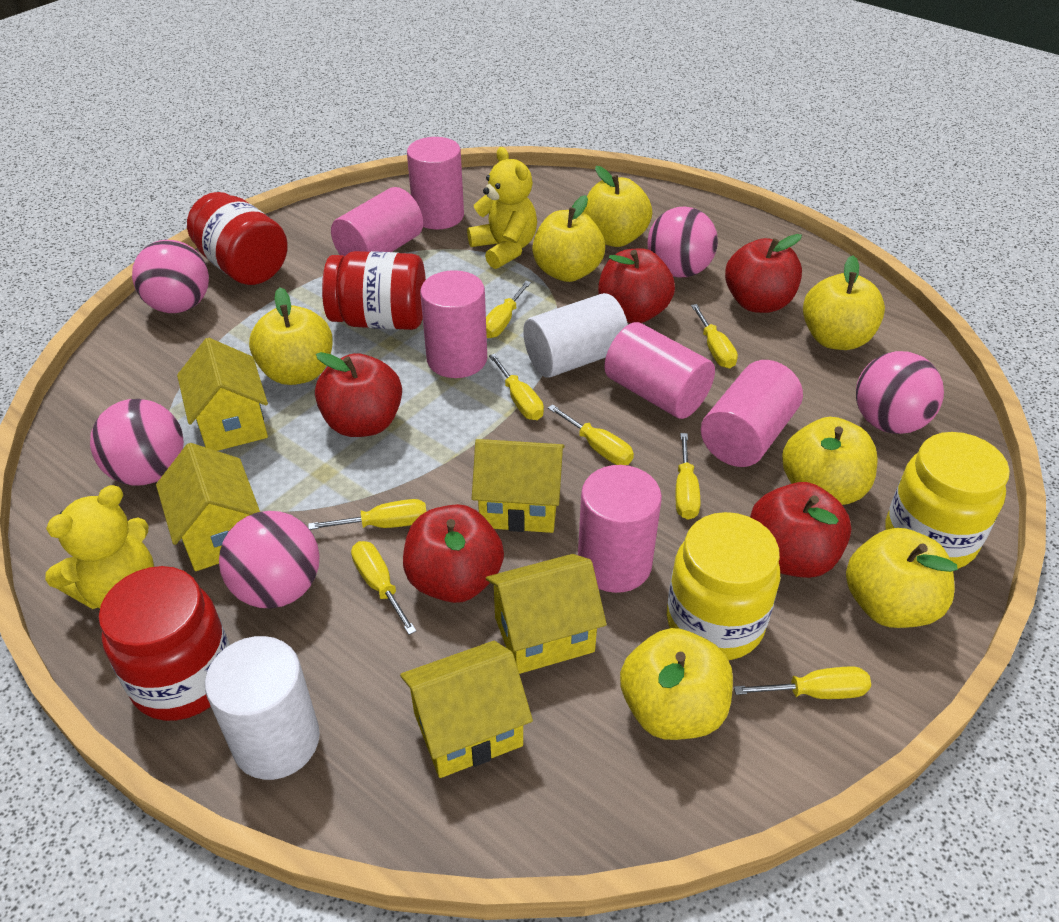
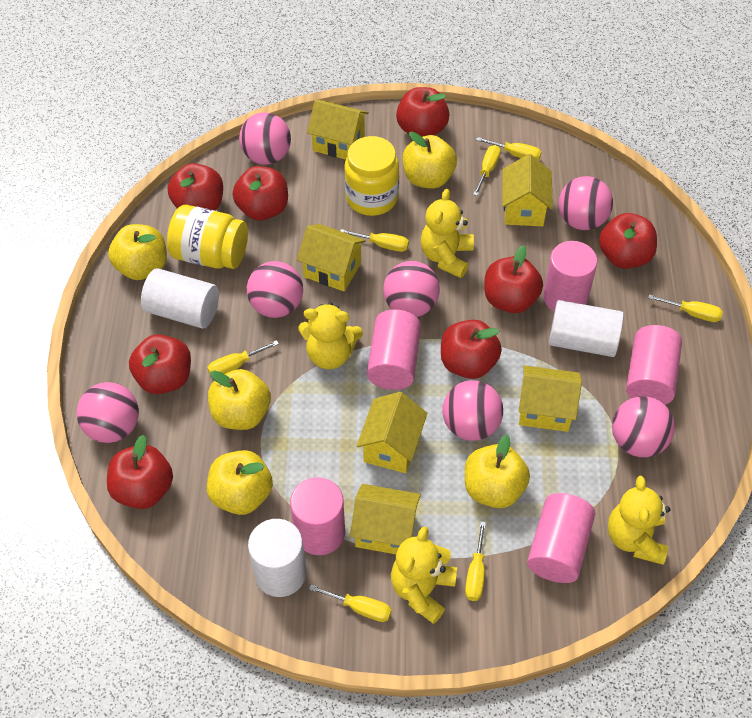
pink ball: [90,399,184,486] [132,240,209,313] [219,511,320,608] [648,206,718,277] [856,351,944,434] = 5 -> [77,382,139,443] [239,112,291,165] [247,261,303,318] [383,261,440,317] [442,380,503,441] [558,176,613,230] [612,396,675,457] = 7
pink cylinder: [331,187,423,256] [407,137,464,229] [420,270,487,378] [578,465,662,593] [604,322,715,419] [701,360,803,467] = 6 -> [290,477,345,555] [367,309,421,390] [527,493,595,583] [543,241,597,311] [626,325,682,405] = 5
red apple: [315,352,402,437] [403,504,504,603] [598,248,675,323] [725,234,802,313] [750,482,851,578] = 5 -> [107,435,173,509] [129,334,191,394] [168,163,223,211] [233,166,288,220] [396,87,450,137] [441,320,502,379] [484,245,543,313] [599,213,657,269] = 8
red jar: [99,566,230,721] [187,192,288,285] [322,251,426,330] = 3 -> none = 0
white cylinder: [205,636,320,780] [523,293,628,378] = 2 -> [141,268,219,328] [248,519,306,597] [549,300,624,357] = 3
yellow apple: [249,287,333,385] [532,195,605,282] [583,166,652,247] [620,628,733,740] [782,417,878,505] [803,255,885,350] [846,528,958,628] = 7 -> [108,224,167,280] [207,450,273,515] [208,369,271,430] [403,132,457,189] [465,435,530,508] = 5
yellow house: [156,443,260,571] [177,338,268,451] [400,641,533,778] [472,439,565,533] [486,554,607,674] = 5 -> [297,224,366,292] [307,100,369,160] [350,484,421,554] [357,392,427,473] [502,154,553,226] [519,365,582,432] = 6
yellow screwdriver: [308,499,426,530] [351,541,416,635] [486,281,531,338] [489,354,544,420] [548,404,634,465] [675,433,700,520] [691,304,738,368] [734,667,871,699] = 8 -> [207,340,279,376] [309,585,392,622] [340,229,409,252] [465,521,486,601] [473,145,501,196] [476,137,541,160] [648,294,723,322] = 7
yellow teddy bear: [45,485,154,609] [467,147,537,269] = 2 -> [298,302,363,369] [391,526,457,624] [421,189,474,278] [608,476,671,565] = 4

